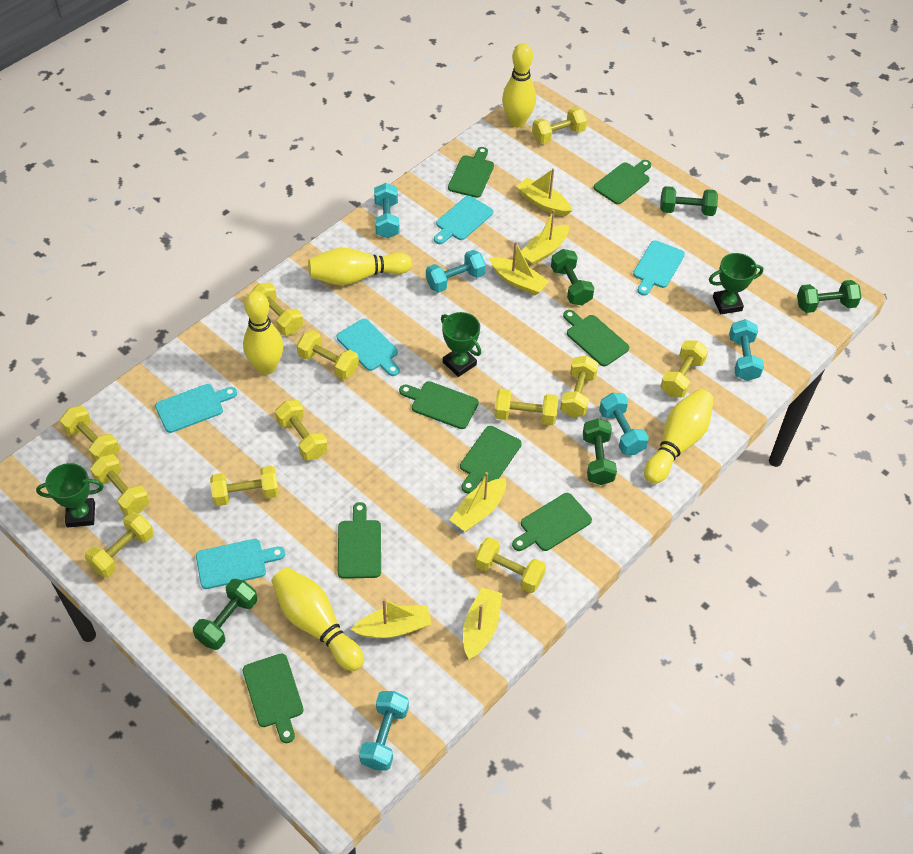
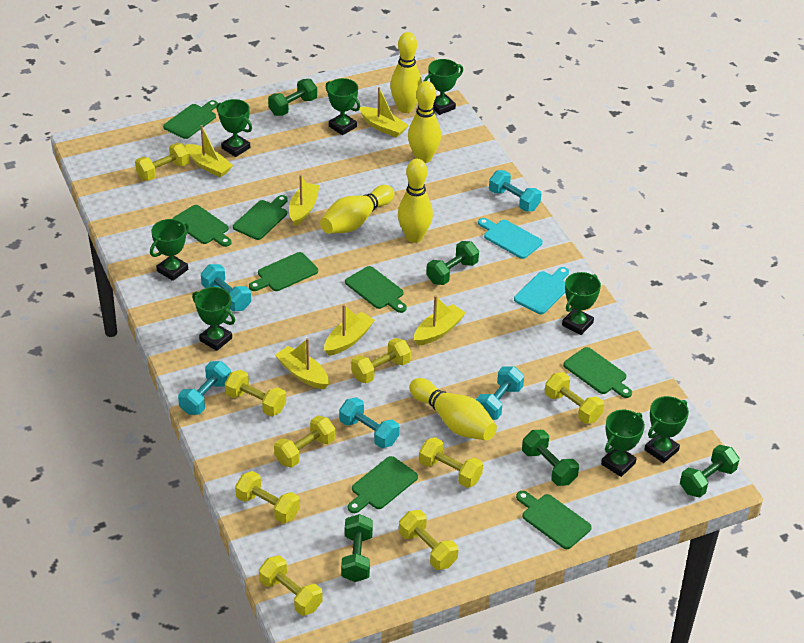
green trophy: [36,463,104,528] [441,312,481,377] [709,253,764,314] = 3 -> [150,219,189,281] [192,287,235,351] [216,99,252,157] [326,78,360,135] [423,59,463,115] [562,272,601,335] [601,410,645,477] [644,396,689,463] = 8
turquoise cutting board: [155,384,237,433] [196,539,285,589] [337,319,400,376] [434,196,493,244] [633,240,685,296] = 5 -> [478,218,543,259] [514,267,569,314] = 2
yellow dumbbell: [60,406,120,461] [85,512,154,578] [90,454,149,516] [210,466,279,506] [250,282,303,335] [275,400,328,461] [297,330,359,380] [475,537,546,593] [494,389,558,425] [532,107,587,144] [560,356,599,417] [660,340,708,398] = 12 -> [135,143,190,181] [225,370,286,416] [235,471,300,523] [259,555,323,616] [274,416,335,468] [351,338,411,384] [399,510,458,570] [419,437,483,488] [545,372,604,424] = 9

